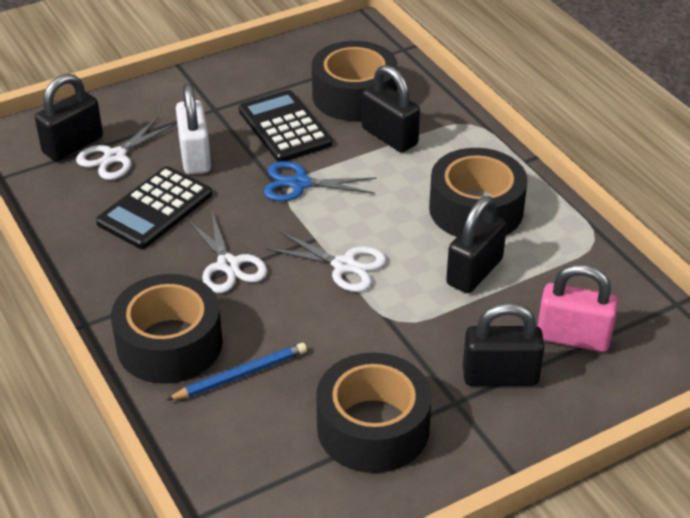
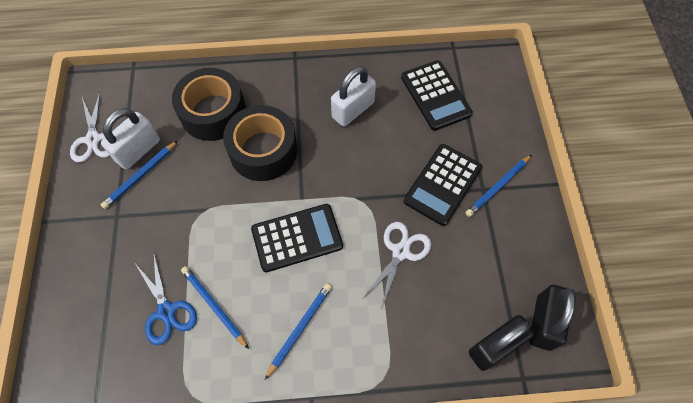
black calculator: [96,166,212,249] [239,90,332,162] = 2 -> [251,204,343,272] [401,60,473,131] [403,144,482,226] = 3
black padlock: [35,74,103,161] [362,65,420,153] [446,196,507,293] [463,303,545,386] = 4 -> [469,315,535,371] [529,285,576,351] = 2
black tape: [111,274,223,384] [312,41,398,121] [316,353,432,473] [429,148,528,237] = 4 -> [172,68,246,141] [223,105,297,181] = 2
blue pencil: [167,343,307,400] = 1 -> [101,141,178,209] [181,266,249,349] [265,283,332,380] [465,155,532,217] = 4
pink padlock: [537,264,618,352] = 1 -> none = 0
white padlock: [176,83,211,175] = 1 -> [101,108,160,169] [331,66,376,127] = 2
white scissors: [76,116,176,180] [187,212,267,293] [266,231,386,292] = 3 -> [70,92,110,163] [363,222,431,307] = 2

